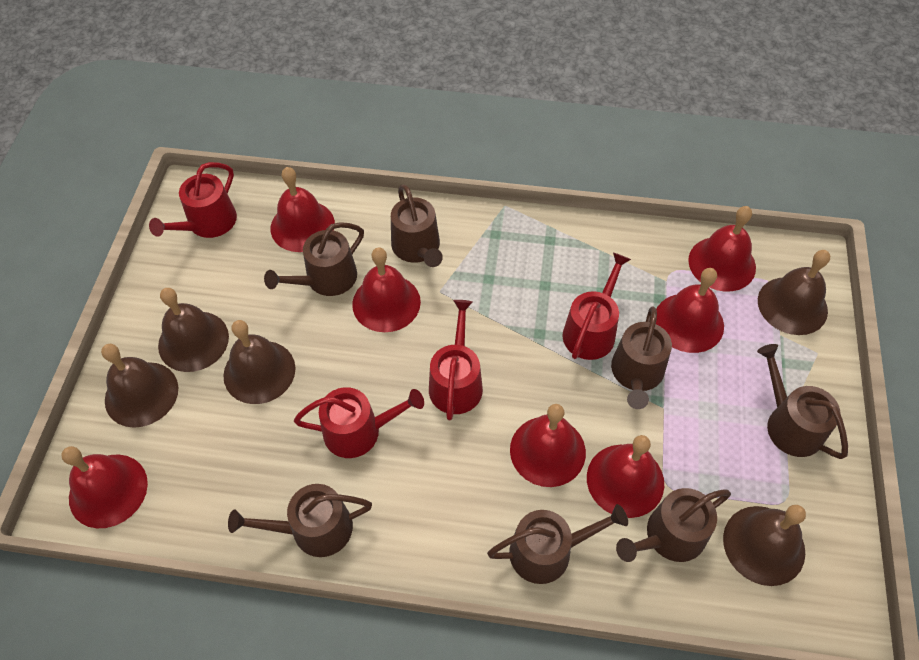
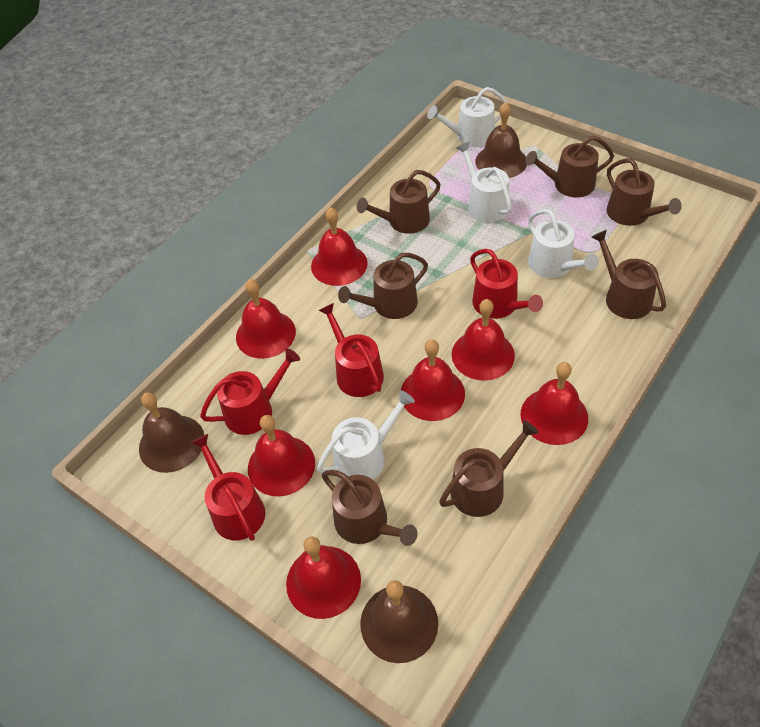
brown bell: [101,344,178,428] [158,288,229,372] [223,320,296,404] [723,505,806,586] [758,250,830,335] = 5 -> [139,392,204,473] [360,580,438,663] [475,102,527,178] = 3
white watering can: none = 0 -> [317,390,415,479] [427,87,508,147] [456,142,512,222] [528,209,599,278] = 4

